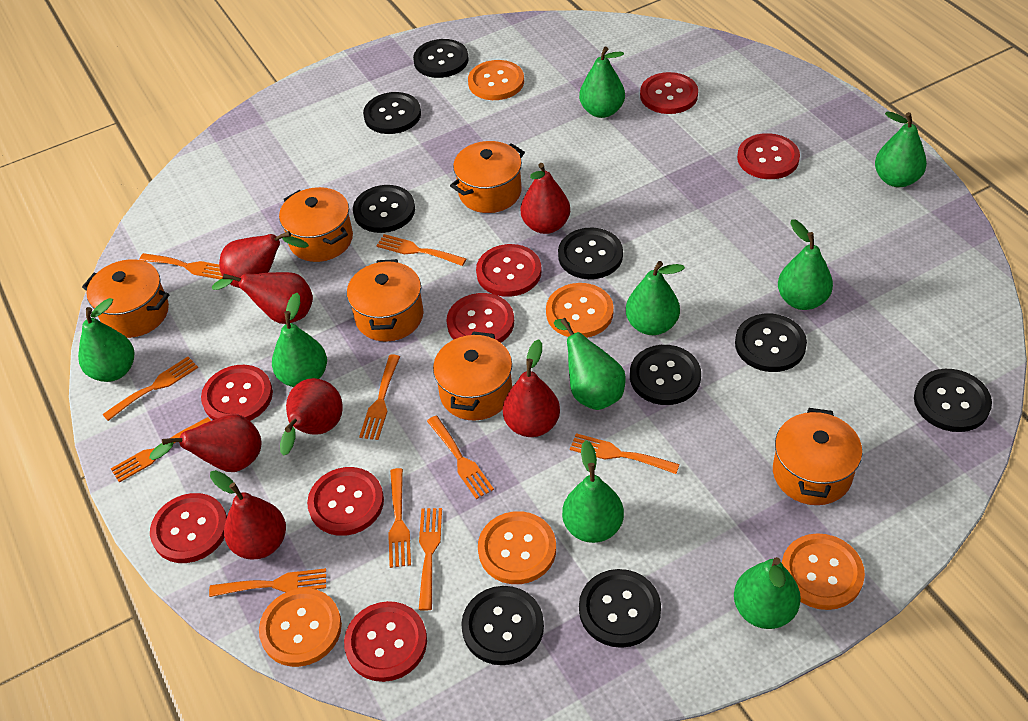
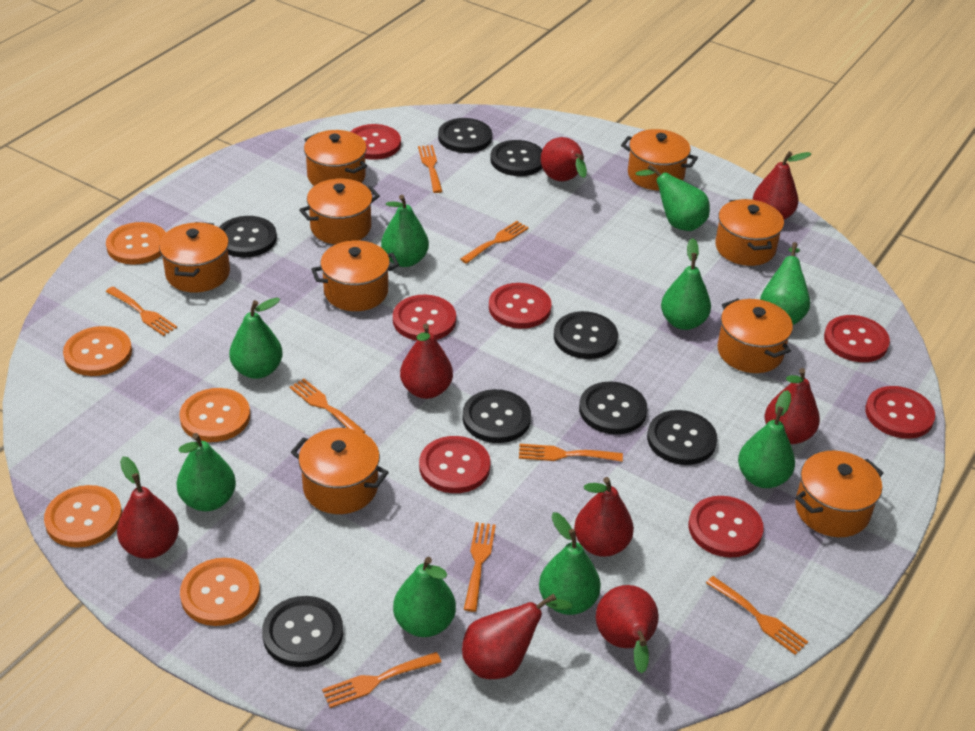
black button: [353,185,415,233] [363,92,421,134] [413,39,469,78] [461,586,544,665] [558,228,623,279] [579,569,661,648] [630,345,701,405] [735,314,807,372] [914,369,992,432] = 9 -> [219,216,277,257] [262,596,343,667] [438,118,492,153] [462,389,531,443] [490,140,543,176] [554,311,618,359] [579,381,647,435] [647,410,717,465] = 8
orange fork: [102,357,198,421] [111,417,211,483] [139,253,223,279] [209,568,326,597] [359,354,400,440] [376,234,466,266] [388,468,411,568] [419,508,442,611] [427,416,494,499] [570,433,680,474] = 10 -> [106,287,177,336] [290,379,365,433] [322,652,441,708] [418,145,443,193] [460,221,529,264] [464,522,496,612] [519,444,623,462] [706,576,808,655] = 8
orange pot: [82,259,169,338] [279,187,353,262] [347,259,423,341] [433,331,512,420] [450,141,525,213] [773,408,862,505] = 6 -> [159,222,230,293] [291,428,389,514] [299,179,380,244] [304,130,367,186] [311,240,399,311] [621,129,698,191] [715,199,784,266] [717,298,793,373] [795,451,884,537] = 9
red button: [150,493,227,563] [201,365,273,421] [307,467,384,536] [344,601,427,682] [447,293,514,343] [476,244,542,297] [640,72,698,114] [737,133,800,179] = 8 -> [350,124,401,160] [393,294,456,341] [419,436,490,493] [489,283,552,329] [689,496,764,558] [824,315,890,362] [865,386,935,439] = 7
red pear: [149,414,261,472] [210,470,286,560] [211,272,313,324] [219,231,309,288] [280,378,343,456] [503,340,560,437] [521,163,570,234] = 7 -> [117,456,179,559] [400,324,453,399] [462,593,572,679] [541,137,587,181] [574,477,634,557] [596,585,659,674] [753,151,811,220] [765,368,820,444] = 8

